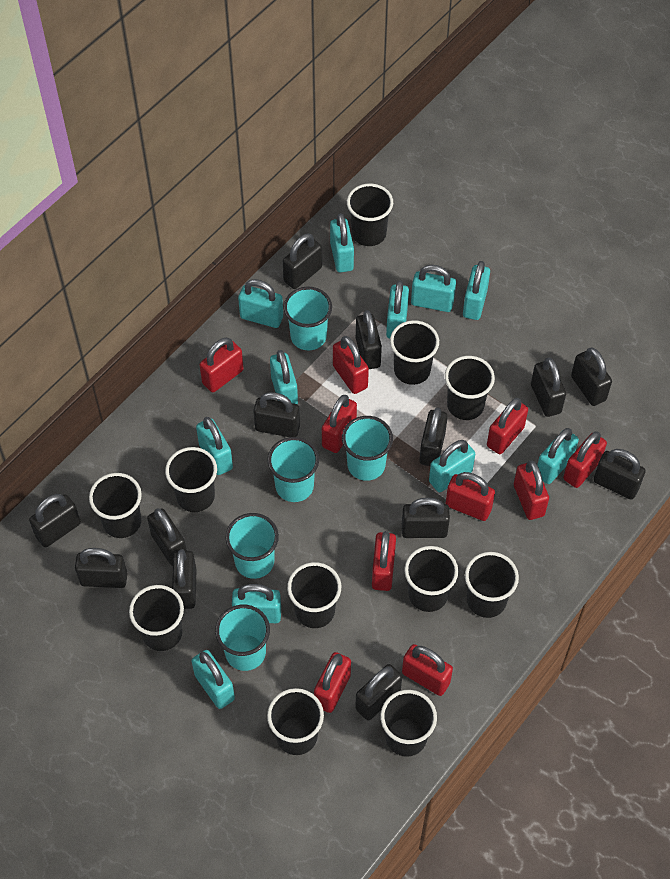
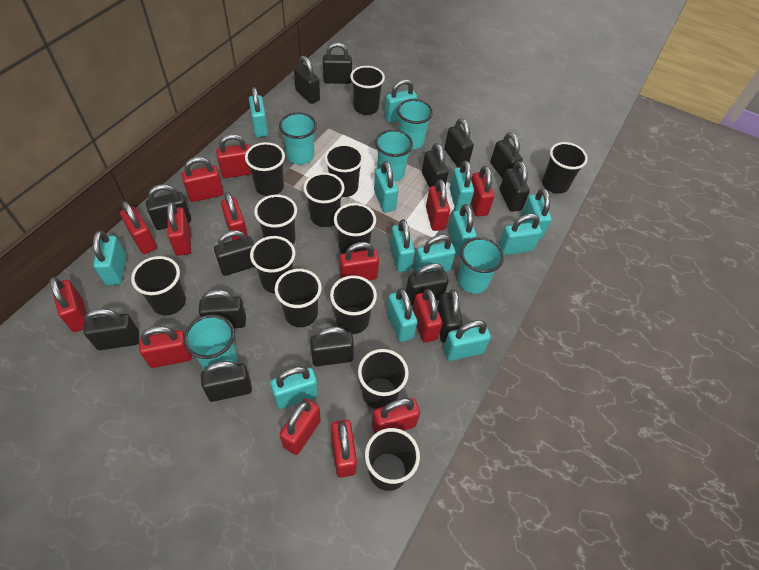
black cup: [89,473,142,538] [129,585,184,651] [165,447,217,512] [267,688,324,755] [287,562,341,628] [347,183,393,246] [380,690,437,756] [390,320,439,385] [404,546,458,612] [445,356,495,420] [465,552,519,618] = 11 -> [131,256,186,316] [245,142,285,196] [250,236,295,293] [254,195,297,244] [275,269,322,327] [303,172,345,227] [325,144,364,197] [330,275,377,334] [334,203,376,254] [350,66,385,115] [358,349,409,409] [365,428,420,491] [542,142,588,194] = 13
black padlock: [29,494,81,547] [75,548,127,588] [147,508,187,566] [172,549,197,609] [253,392,300,437] [283,233,322,289] [355,664,402,720] [356,310,382,369] [402,498,450,538] [419,407,448,466] [531,358,566,417] [571,348,612,406] [593,449,646,500] = 13 -> [84,309,139,350] [146,184,191,230] [199,290,246,328] [201,361,252,402] [214,230,255,276] [294,56,320,104] [310,327,354,366] [323,42,352,84] [406,263,448,305] [422,143,449,188] [437,289,463,343] [445,118,474,167] [490,132,523,179] [500,161,530,212] = 14
red padlock: [199,338,244,392] [314,652,351,713] [322,395,357,453] [333,336,369,394] [372,531,396,591] [402,644,453,696] [445,472,495,521] [487,398,528,454] [514,460,549,520] [563,432,607,488] = 10 -> [50,277,87,332] [120,201,157,254] [139,326,192,368] [167,202,191,256] [182,157,224,202] [216,134,252,178] [221,192,248,241] [279,399,321,455] [331,420,357,478] [340,242,379,280] [372,398,420,433] [412,289,443,343] [426,179,450,231] [471,166,495,216] = 14
turquoise padlock: [192,650,235,709] [196,417,233,475] [232,584,281,623] [238,279,283,328] [270,350,298,405] [330,213,354,272] [386,280,409,339] [411,265,456,312] [429,440,475,492] [463,261,490,320] [537,428,579,484] = 11 -> [93,230,126,285] [249,87,268,137] [270,366,318,409] [374,161,398,212] [385,79,417,123] [387,288,417,342] [390,219,415,272] [414,234,456,273] [443,320,491,361] [449,204,477,256] [450,161,474,210] [498,214,542,255] [521,188,552,239] = 13

